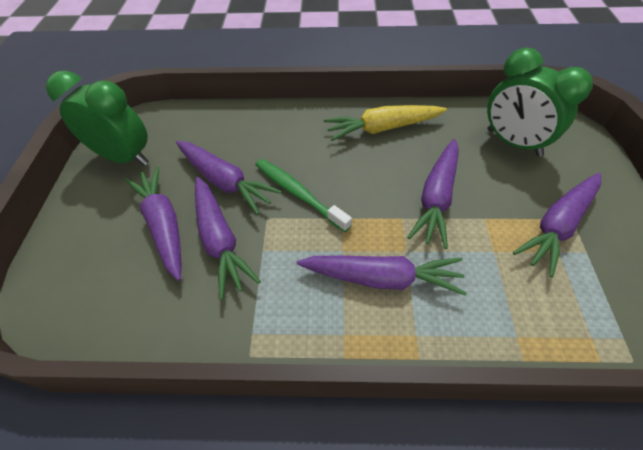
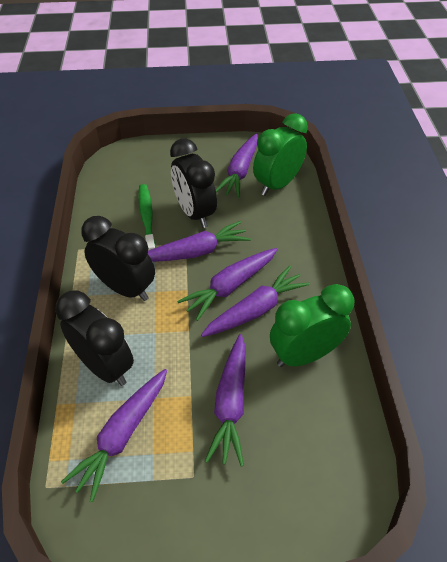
black clock: none = 0 -> [55,290,134,386] [81,216,155,301] [170,138,217,228] = 3
yellow carrot: [324,105,447,141] = 1 -> none = 0

